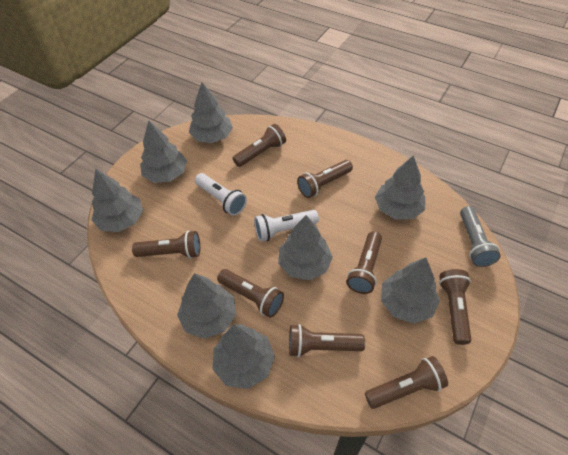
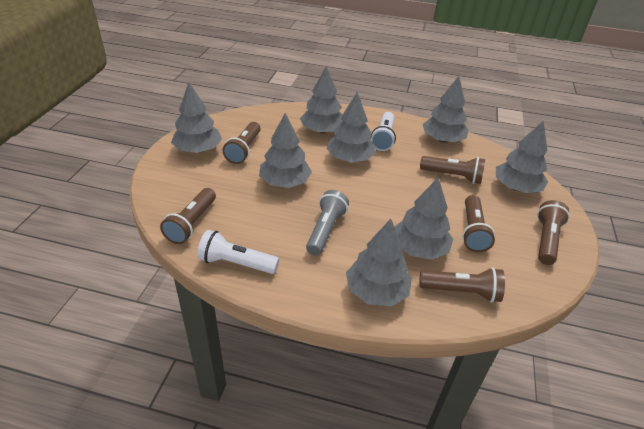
brown flashlight: [132,231,200,259] [217,269,284,318] [233,124,286,167] [289,324,365,357] [297,160,353,198] [346,231,382,294] [365,356,448,409] [439,269,471,345] = 8 -> [160,188,216,244] [223,122,261,164] [419,267,505,303] [420,156,485,184] [462,195,495,252] [537,200,570,265] = 6

